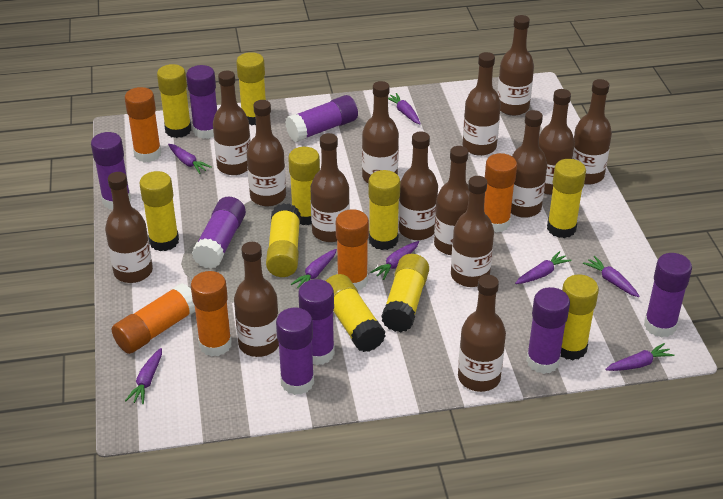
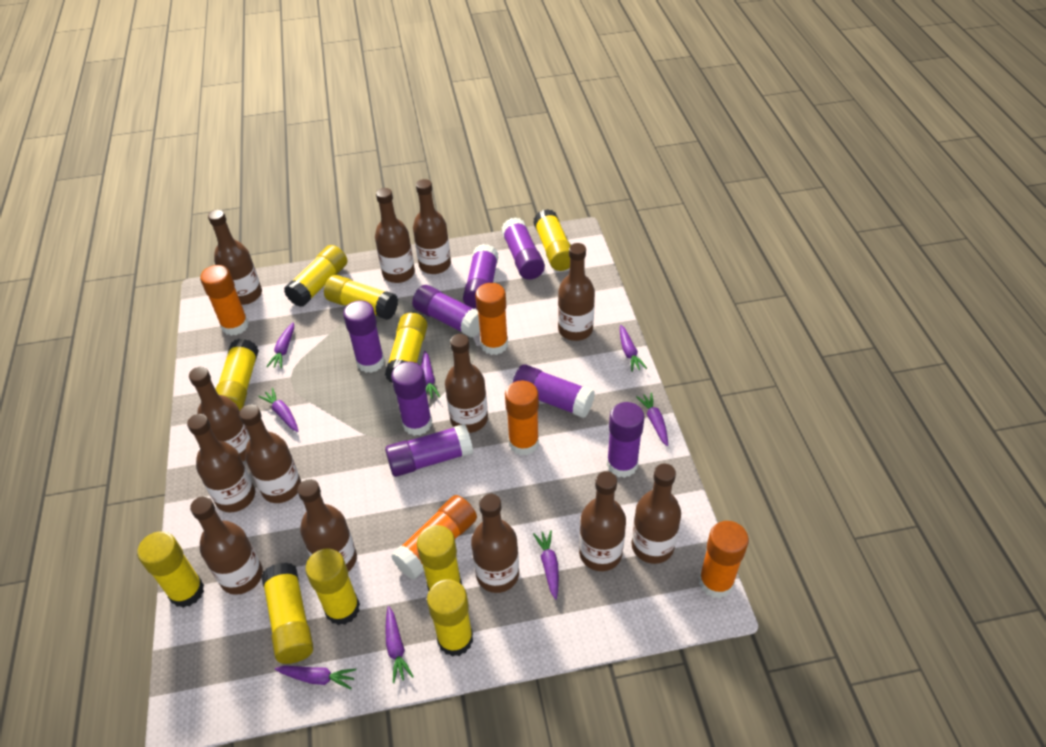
brown bottle: [105,172,153,283] [213,71,251,175] [234,242,279,357] [247,100,286,206] [310,133,350,242] [362,81,399,183] [398,132,438,240] [434,146,469,255] [451,176,494,287] [458,275,506,392] [463,52,501,156] [497,15,534,116] [511,110,547,218] [539,89,575,195] [573,79,612,185] = 15 -> [187,414,255,512] [189,367,250,461] [190,496,263,595] [208,210,262,305] [239,404,301,503] [297,479,357,572] [375,188,415,283] [413,179,451,274] [445,334,488,433] [471,494,519,593] [558,243,595,341] [579,471,626,571] [631,463,681,564] = 13

